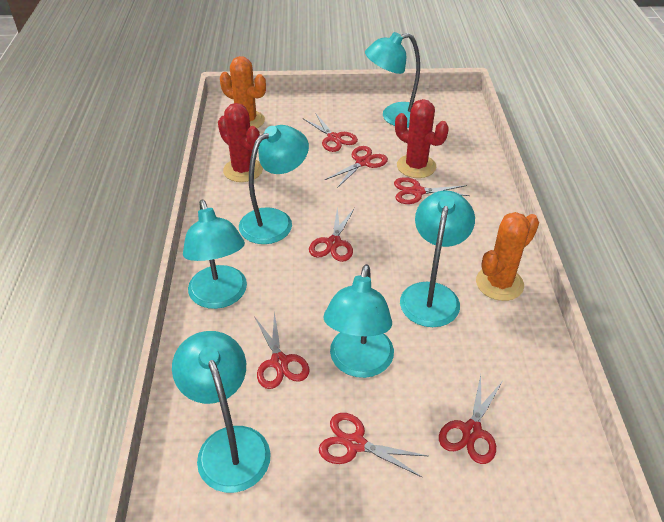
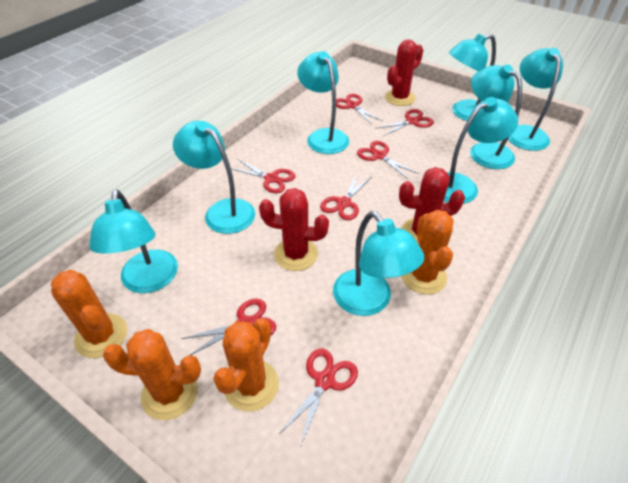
orange cactus: [220,56,266,128] [476,212,539,301] = 2 -> [51,270,127,358] [103,329,201,420] [213,318,279,411] [401,210,454,294] = 4
red cactus: [218,103,263,182] [395,99,449,178] = 2 -> [259,188,329,271] [385,39,423,106] [399,167,465,244] = 3
turquoise lamp: [172,331,271,493] [183,200,247,309] [239,125,309,244] [323,264,394,378] [365,32,420,128] [400,190,475,327] = 6 -> [89,189,178,293] [173,121,255,234] [297,51,349,154] [333,211,425,316] [444,97,518,204] [449,34,496,121] [470,64,522,169] [508,48,563,151] = 8

